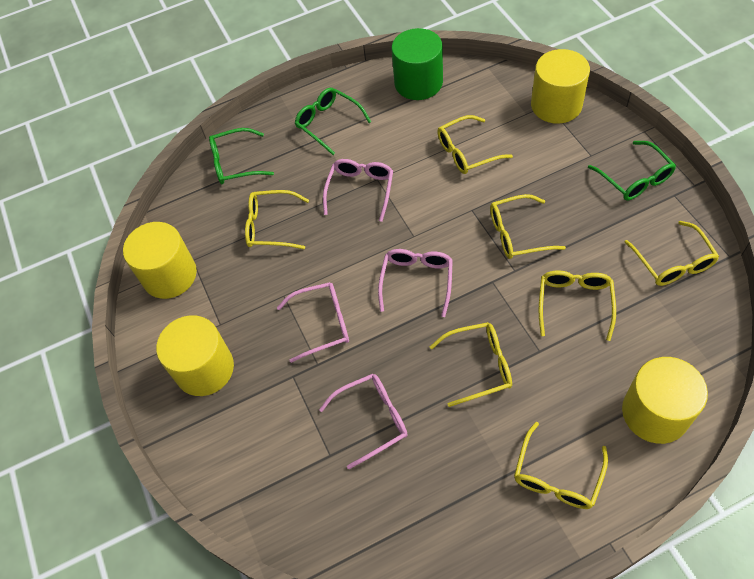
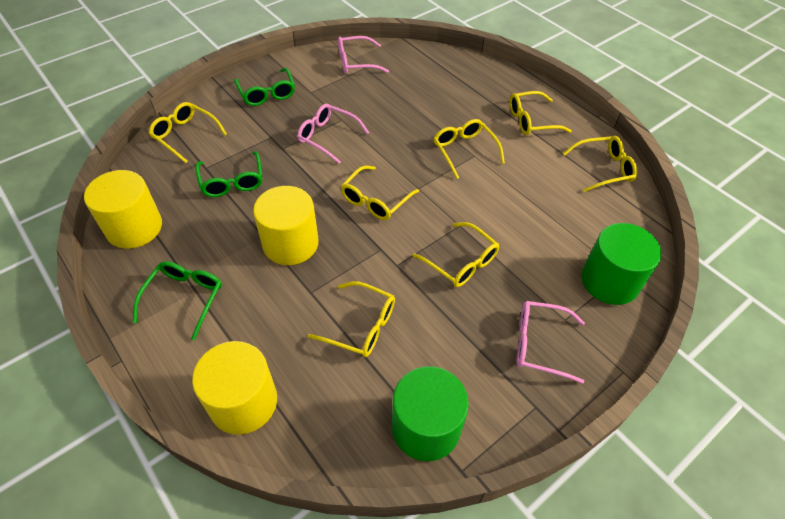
green cylinder: [391,28,443,100] = 1 -> [392,366,469,461] [581,223,661,305] = 2
pink glasses: [277,282,349,363] [319,374,408,469] [323,159,393,222] [378,249,453,317] = 4 -> [297,104,369,164] [338,36,389,74] [517,301,585,384] = 3
yellow cylinder: [123,222,197,299] [156,315,234,396] [531,49,590,124] [622,357,708,444] = 4 -> [84,170,162,249] [192,341,277,435] [253,186,319,265] = 3

